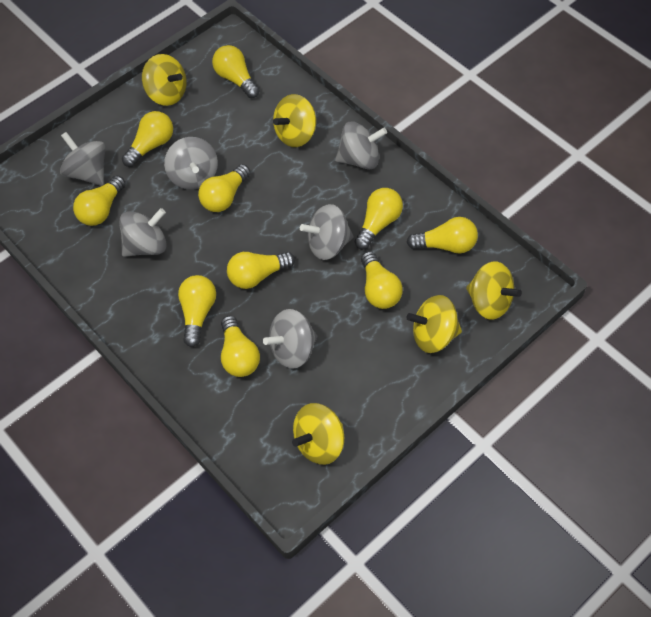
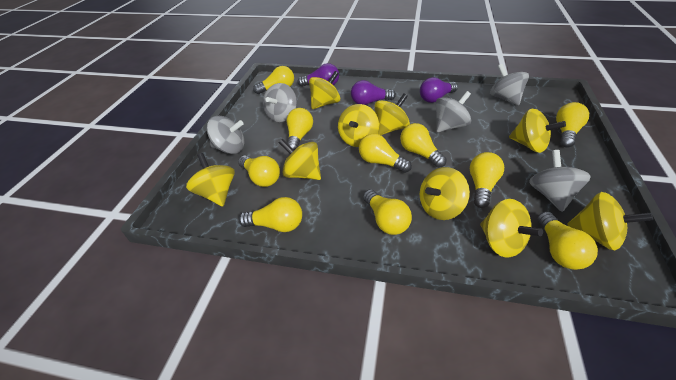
grey spinning top: [60,132,105,186] [119,208,167,257] [164,137,218,190] [263,309,317,369] [300,204,354,260] [335,121,387,170] = 6 -> [207,116,244,154] [263,83,297,122] [436,91,471,133] [490,64,529,105] [529,150,591,212] = 5
purple light bulb: none = 0 -> [297,63,339,87] [351,80,396,105] [420,77,458,103] = 3
yellow spinning top: [142,54,187,106] [273,94,316,147] [292,403,344,465] [406,295,462,353] [466,261,522,320] = 5 -> [186,153,235,207] [279,139,321,180] [309,71,340,109] [338,104,379,147] [374,93,410,135] [420,167,470,220] [480,199,543,258] [509,109,566,153] [567,192,653,250] = 9

